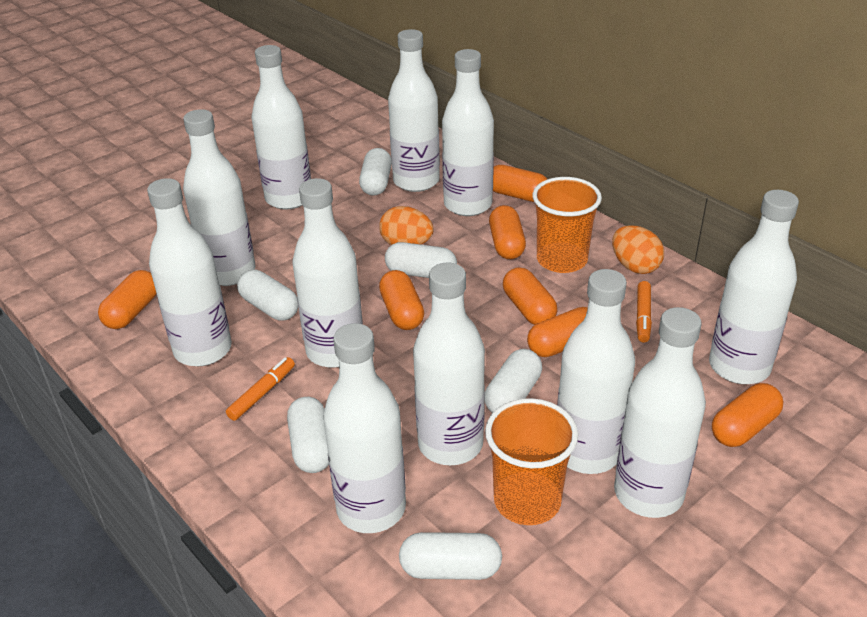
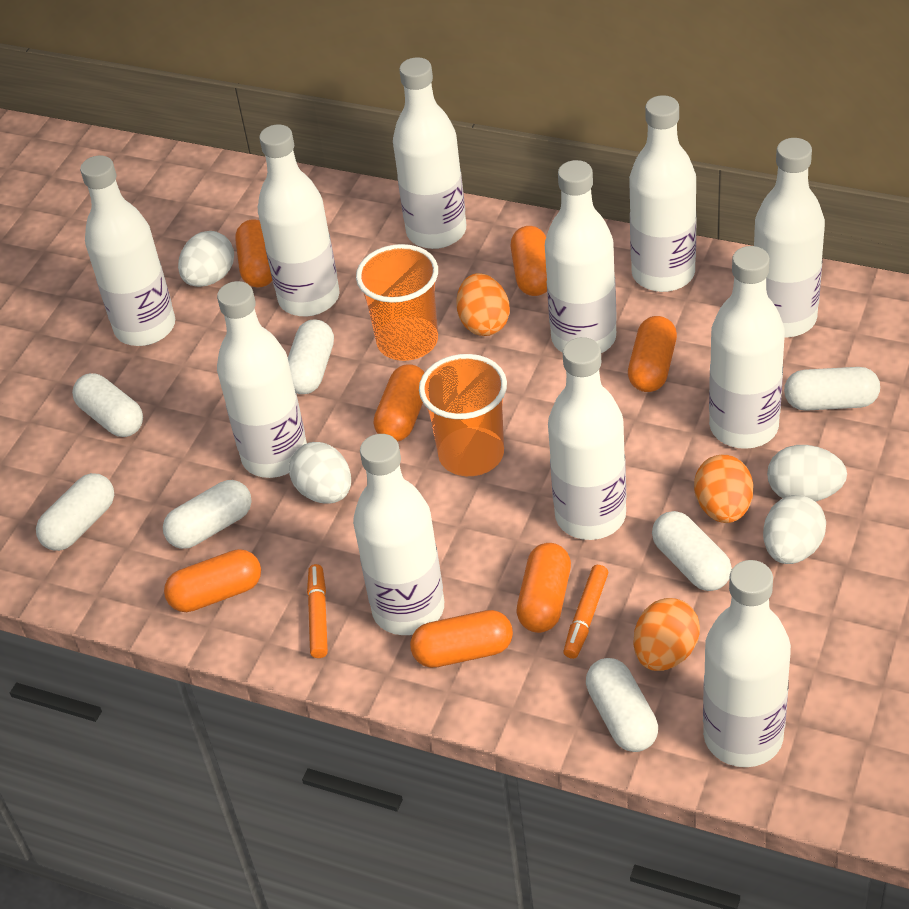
orange egg: [379,206,434,245] [612,225,664,274] = 2 -> [456,273,510,336] [633,598,700,671] [694,455,753,523] = 3
white capsule: [237,270,298,321] [287,397,329,473] [359,148,392,196] [385,242,457,278] [399,532,502,580] [485,349,542,413] = 6 -> [36,473,114,551] [72,373,143,437] [163,480,252,549] [288,319,334,394] [586,658,658,752] [652,511,732,591] [784,367,880,411] = 7
white egg: none = 0 -> [178,231,234,287] [289,442,351,504] [763,495,826,564] [767,445,847,502] = 4

